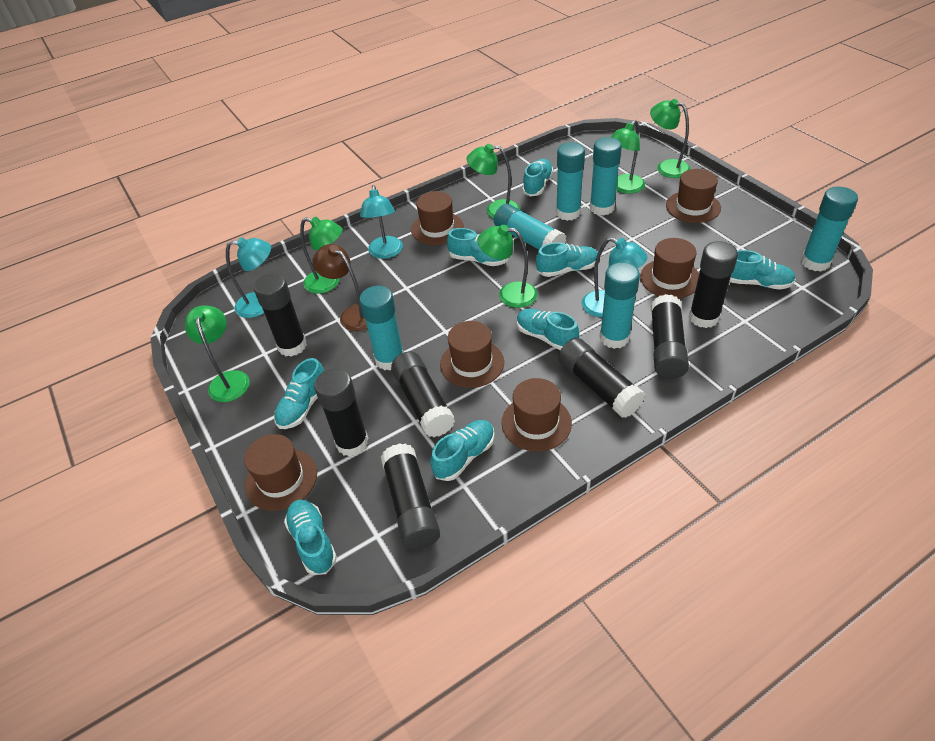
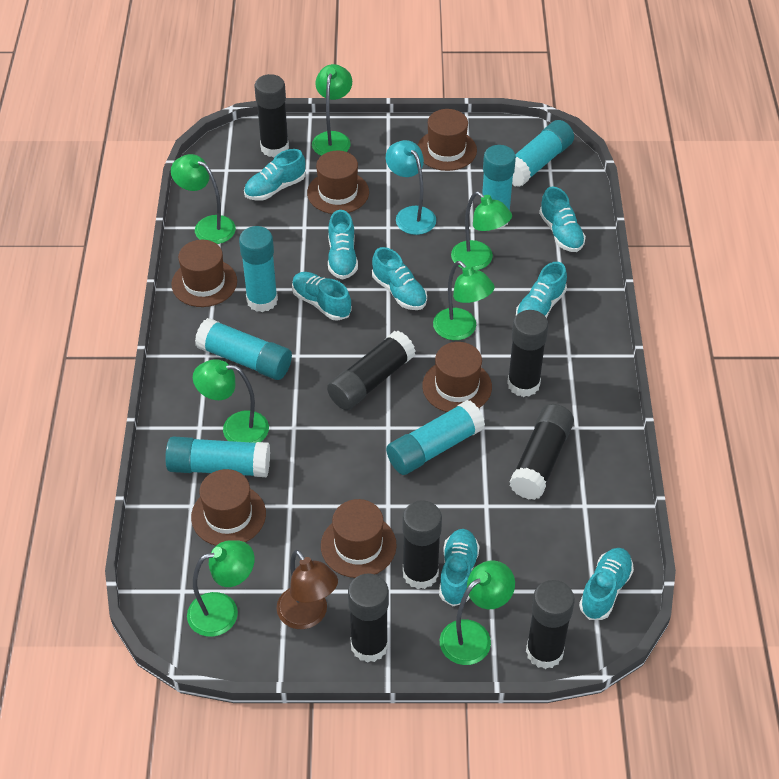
green lamp: [185,305,250,402] [300,217,343,294] [466,144,520,219] [477,225,537,308] [611,120,645,194] [650,99,690,178] = 6 -> [171,154,236,244] [187,540,255,637] [193,359,269,443] [312,64,352,156] [433,261,495,340] [440,560,515,665] [451,191,512,270] = 7
turquoise lamp: [226,237,271,318] [360,185,403,259] [582,237,648,317] = 3 -> [386,140,436,235] = 1

